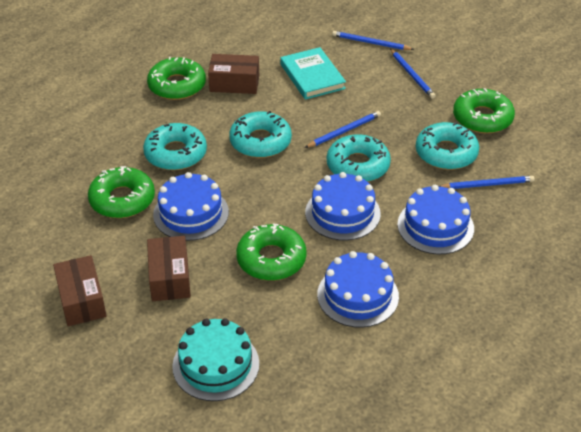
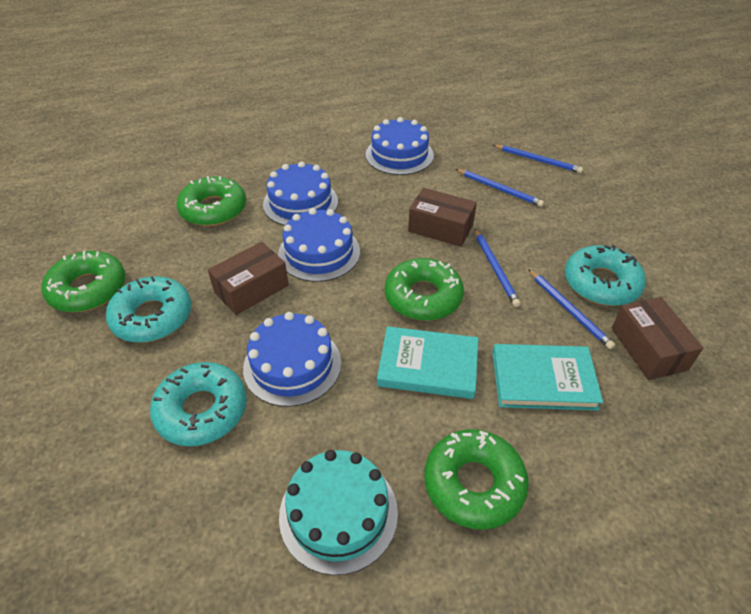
turquoise book: [280,47,346,100] = 1 -> [377,326,479,399] [492,344,603,410] = 2
turquoise donut: [143,123,207,171] [229,111,292,158] [327,134,391,182] [416,122,479,170] = 4 -> [106,276,191,342] [150,362,247,446] [565,245,646,306] = 3

